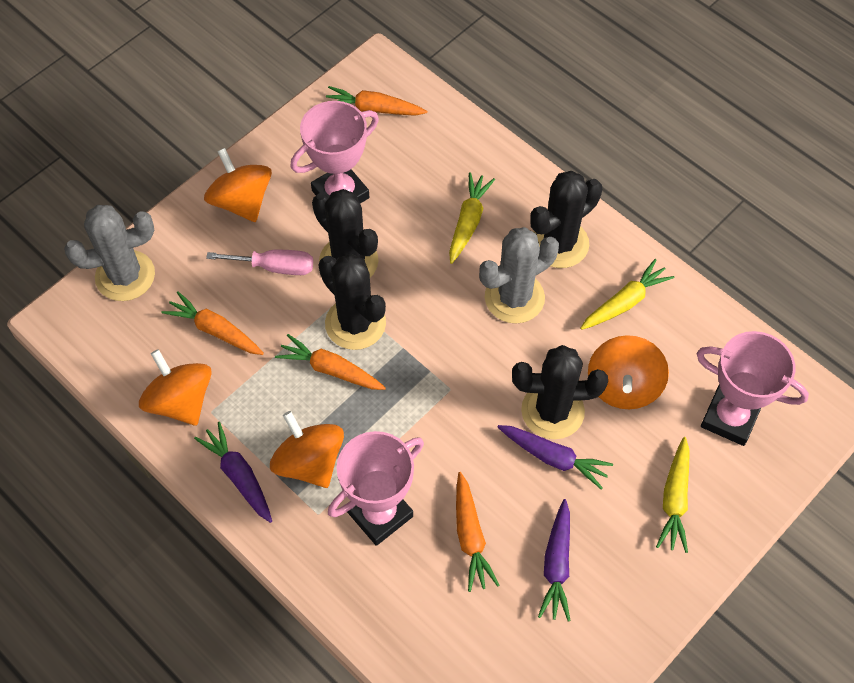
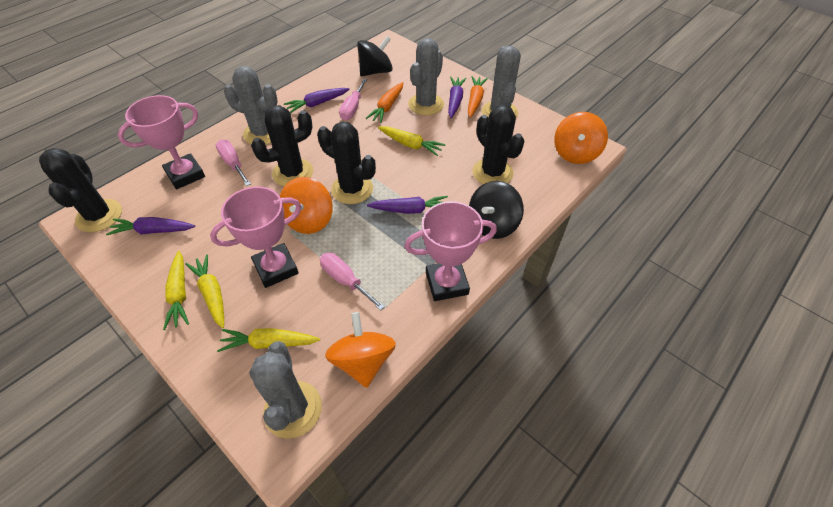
black spinning top: none = 0 -> [357,36,393,76] [469,181,524,239] = 2
grey cactus: [64,205,155,301] [479,227,559,324] = 2 -> [224,66,278,145] [249,341,322,439] [408,38,444,116] [482,46,521,118] = 4
orange carrot: [162,292,264,355] [275,334,386,390] [326,86,427,116] [456,472,500,592] = 4 -> [366,82,403,123] [468,76,488,118] = 2
orange spinning top: [139,349,212,426] [204,148,272,222] [270,411,344,488] [588,335,669,409] = 4 -> [280,177,333,234] [325,312,396,388] [554,112,608,164] = 3
pink screwdriver: [206,250,313,275] = 1 -> [216,139,251,186] [320,253,385,311] [339,79,368,120] = 3
purple carrot: [194,422,272,523] [498,425,613,489] [538,499,570,622] = 3 -> [106,217,195,235] [284,88,349,113] [367,196,448,214] [448,77,466,118] = 4
yellow carrot: [449,172,495,264] [580,259,674,330] [656,437,690,553] = 3 -> [163,251,189,330] [185,254,224,328] [217,328,320,352] [378,126,445,156] = 4

